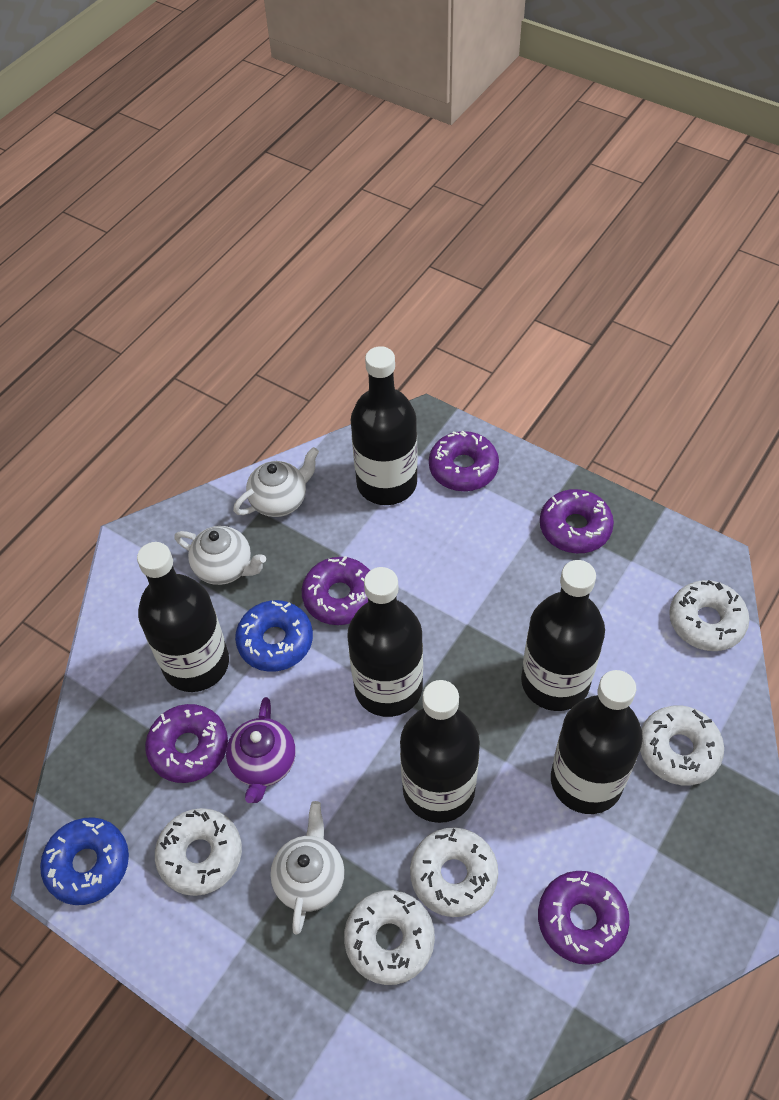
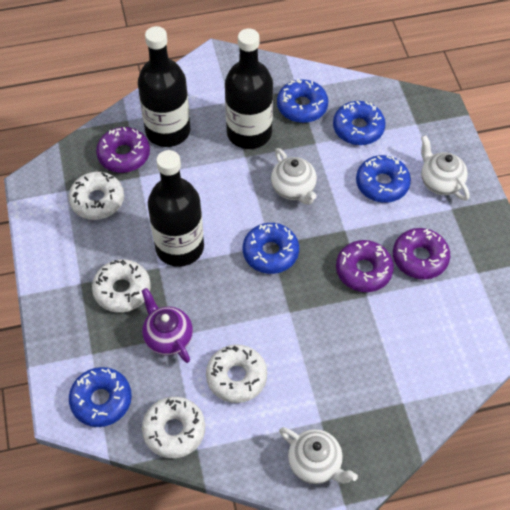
black bottle: [137,542,229,692] [347,567,423,717] [351,346,418,505] [400,680,480,823] [521,560,605,711] [551,670,643,814] = 6 -> [138,26,190,147] [148,150,204,267] [225,28,273,149] = 3
blue donut: [40,817,129,905] [235,600,313,672] = 2 -> [69,367,132,427] [243,223,299,274] [277,79,328,123] [333,101,386,145] [356,155,411,203] = 5
purple donut: [145,704,228,783] [302,556,370,625] [429,431,499,491] [538,871,630,965] [540,489,614,553] = 5 -> [96,127,150,173] [336,240,394,292] [393,228,450,279] = 3
white donut: [155,808,242,896] [344,890,435,985] [410,827,498,917] [640,705,724,786] [669,580,749,651] = 5 -> [69,172,124,220] [92,259,151,313] [142,397,205,458] [206,344,267,403] = 4

